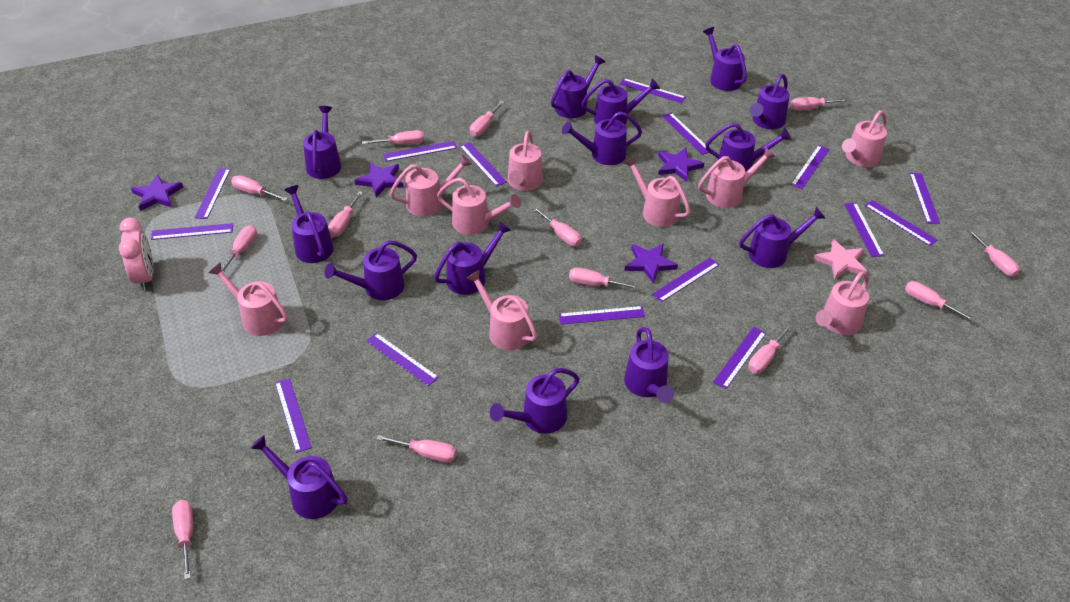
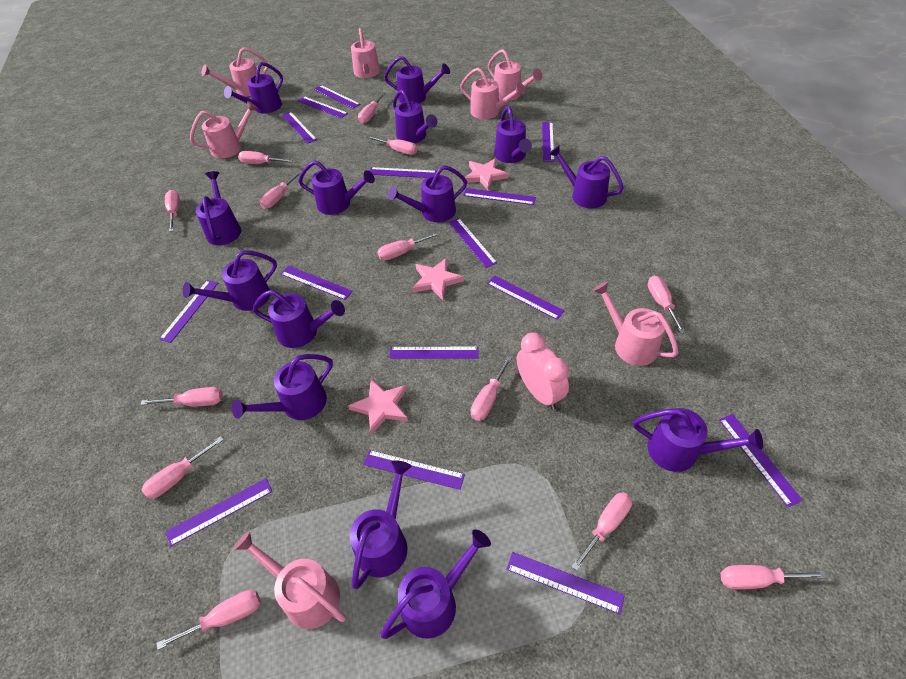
pink star: [814,239,867,279] = 1 -> [348,379,408,435] [412,258,464,300] [465,158,509,190] = 3
pink watering can: [208,262,288,336] [389,155,472,217] [437,177,521,235] [466,270,537,350] [508,131,543,191] [624,156,690,227] [698,147,775,208] [816,271,869,335] [842,110,887,167] = 9 -> [190,101,258,158] [202,47,268,96] [233,531,346,629] [351,28,380,78] [460,68,525,119] [488,49,542,101] [593,282,679,366] = 7
purple star: [131,174,183,211] [354,162,404,198] [625,243,678,283] [658,148,704,182] = 4 -> none = 0

